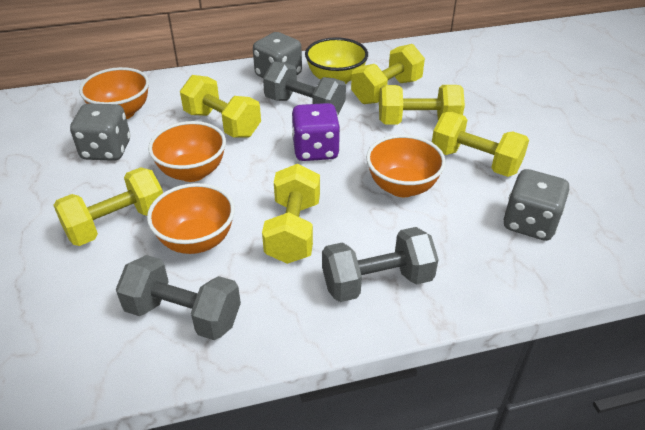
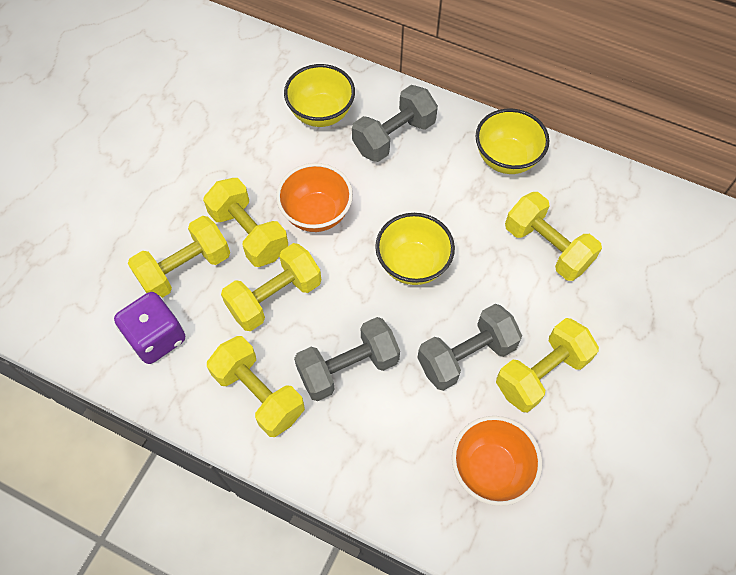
grey dice: [70,103,131,161] [253,32,302,78] [504,169,570,241] = 3 -> none = 0
orange bowl: [79,67,149,119] [147,183,235,254] [148,121,226,182] [366,135,446,197] = 4 -> [276,163,353,232] [452,416,542,506] = 2
yellow bowl: [305,37,368,84] = 1 -> [284,64,355,127] [375,213,455,285] [476,109,549,174] = 3

